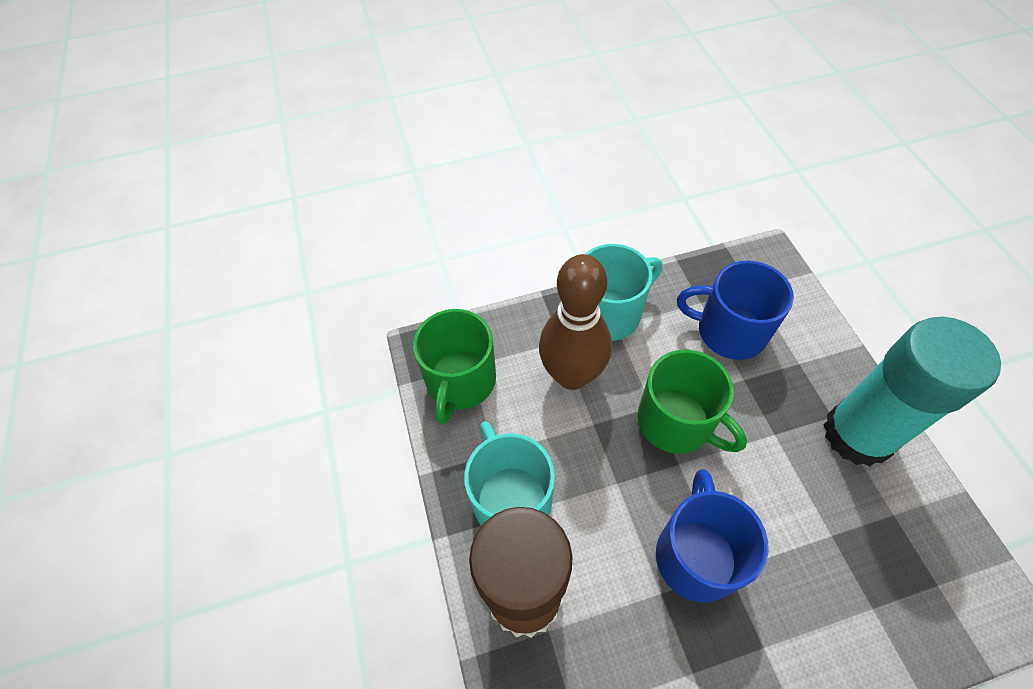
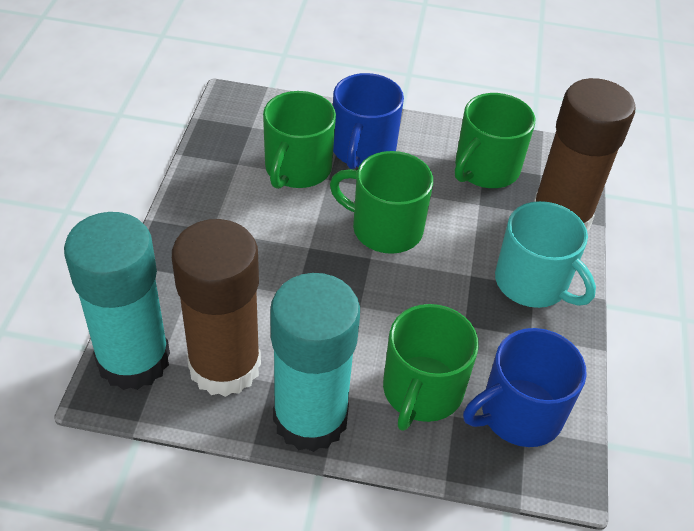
brown bowling pin: [539,254,612,390] = 1 -> none = 0
brown glue stick: [469,507,573,638] = 1 -> [172,219,261,397] [534,78,635,231] = 2
green mug: [413,309,496,425] [638,349,747,454] = 2 -> [263,91,336,189] [330,151,433,254] [383,304,479,431] [455,93,535,188] = 4
turquoise glue stick: [823,317,1001,467] = 1 -> [64,212,170,390] [270,273,360,452] = 2
turquoise mug: [464,421,555,526] [586,244,662,341] = 2 -> [495,201,596,308] = 1

